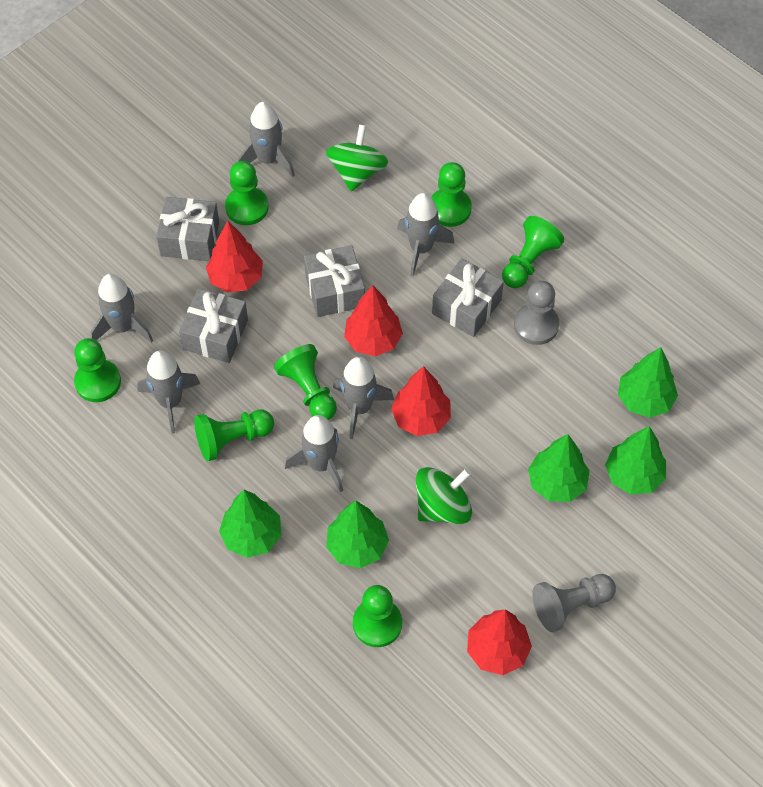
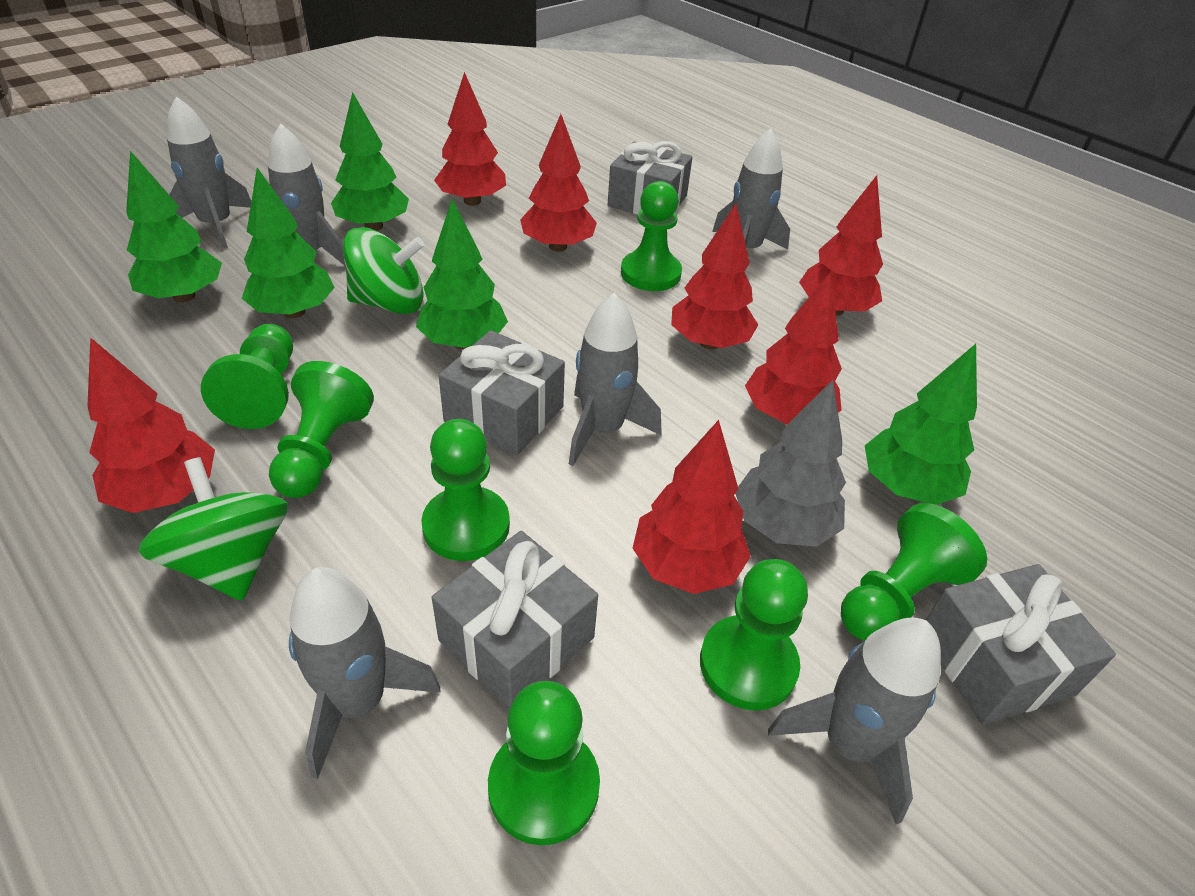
grey pawn: [514,281,559,345] [532,574,616,632] = 2 -> none = 0
grey tree: none = 0 -> [735,380,846,547] = 1
red tree: [206,221,263,293] [344,285,403,356] [391,366,451,436] [467,610,532,675] = 4 -> [87,337,215,513] [434,72,506,206] [520,114,597,252] [632,420,751,594] [671,204,758,349] [745,273,842,424] [799,175,883,316] = 7

